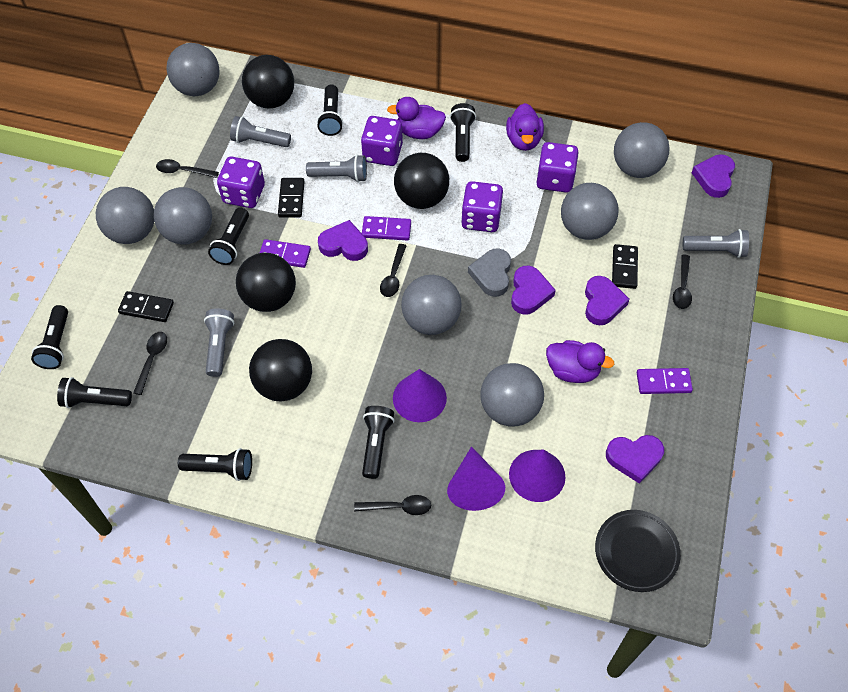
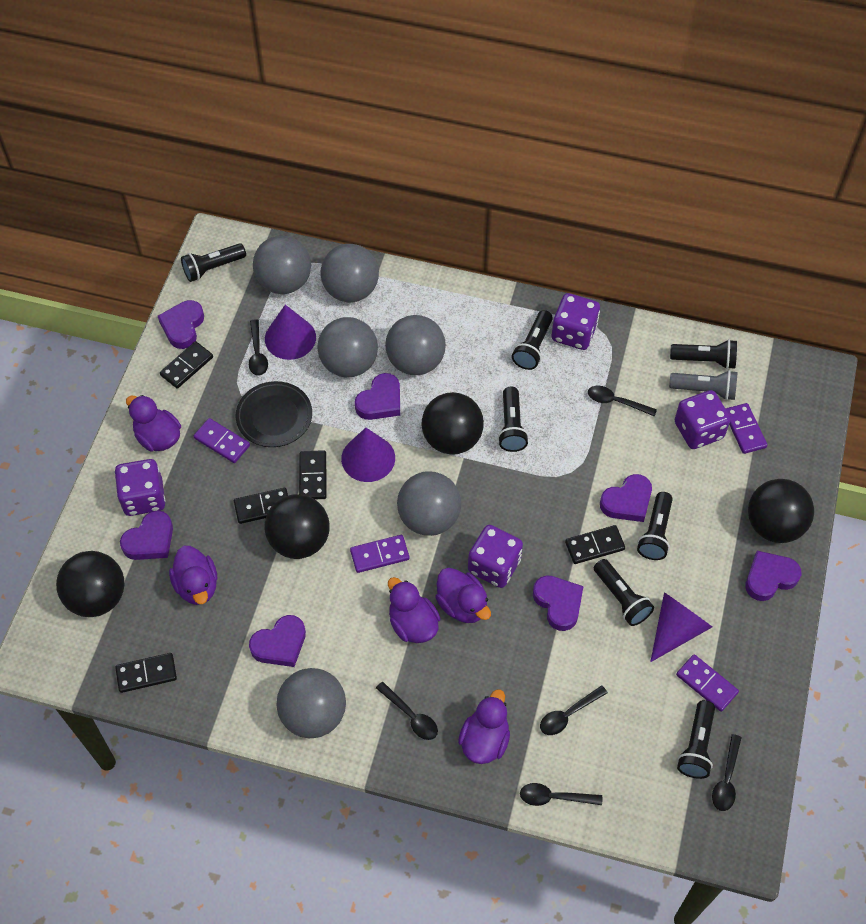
black domino: [118,291,174,322] [278,178,305,217] [612,244,638,289] = 3 -> [115,653,177,693] [160,341,213,389] [234,488,288,524] [299,450,326,499] [565,525,625,564] = 5
black spoon: [133,332,167,395] [156,159,219,178] [354,495,431,515] [380,244,407,297] [673,255,692,309] = 5 -> [249,319,268,376] [376,682,438,740] [520,783,602,806] [540,685,608,735] [588,386,657,417] [712,734,742,811] = 6
grey ball: [96,187,154,244] [154,187,212,245] [166,43,220,97] [401,275,462,335] [480,363,544,427] [561,183,619,240] [614,122,670,178] = 7 -> [253,236,311,294] [276,668,346,738] [317,317,378,377] [321,244,379,302] [385,315,446,375] [397,471,461,536] = 6
grey flashlight: [204,308,234,377] [230,116,291,147] [306,154,367,182] [683,229,749,258] = 4 -> [669,370,737,400] = 1
grey heart: [468,248,511,297] = 1 -> none = 0
purple domino: [260,239,311,268] [362,216,411,241] [637,368,693,394] = 3 -> [194,418,250,463] [350,535,409,573] [676,654,739,712] [725,403,767,454] = 4
purple duck: [387,97,446,139] [506,103,544,151] [546,340,615,383] = 3 -> [126,395,181,452] [169,546,217,605] [388,577,441,643] [435,568,491,623] [458,689,510,764] = 5
purple heart: [318,220,368,261] [511,266,556,315] [585,276,629,326] [606,435,664,484] [692,154,735,198] = 5 -> [120,510,173,560] [158,300,204,349] [249,615,306,667] [355,373,400,420] [533,575,584,631] [600,474,652,522] [745,551,801,601] = 7

